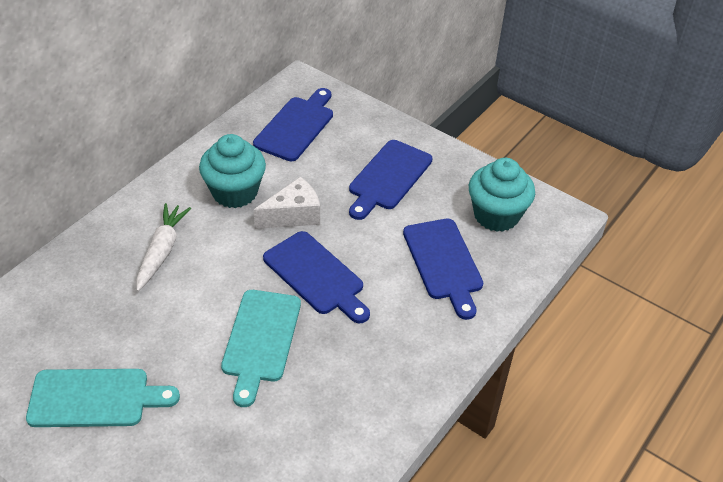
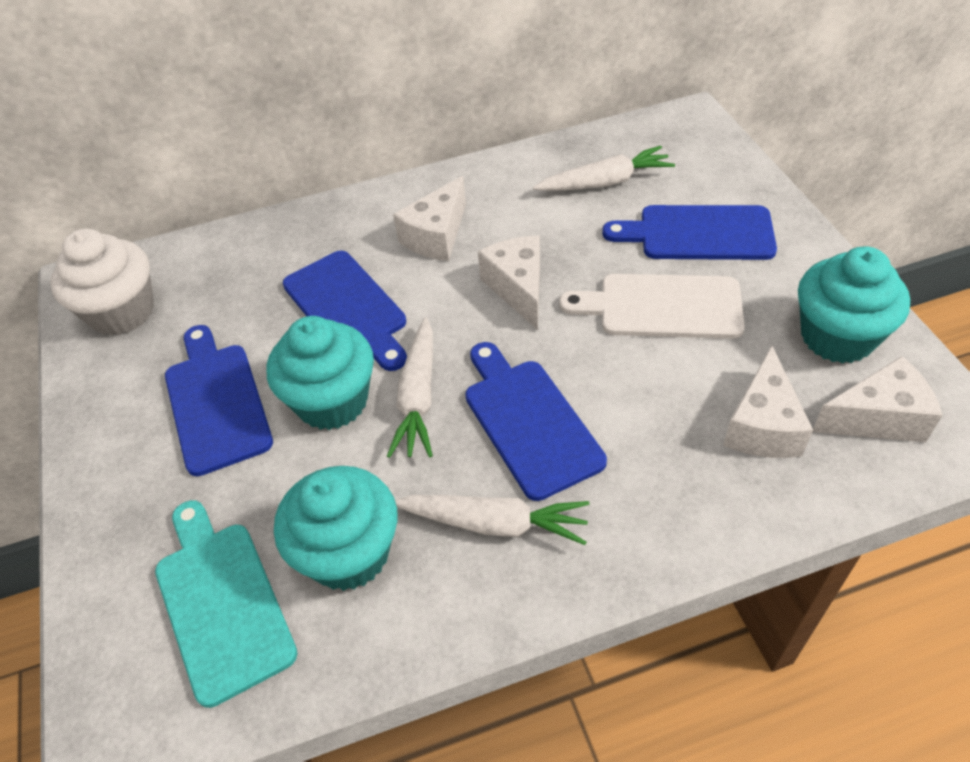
turquoise cupcake: [199,134,266,208] [469,158,535,232] = 2 -> [267,316,374,430] [274,466,398,591] [798,246,910,364] = 3
turquoise cutting board: [26,369,180,427] [221,290,301,407] = 2 -> [155,500,298,708] = 1
white carrot: [136,203,191,291] = 1 -> [387,317,433,458] [395,495,589,545] [533,146,675,191] = 3
white cheese: [254,177,320,229] = 1 -> [393,176,466,261] [478,236,540,330] [723,346,813,458] [813,356,943,442] = 4
white cupcake: none = 0 -> [50,229,154,336] = 1
white cutting board: none = 0 -> [559,274,745,339] = 1

